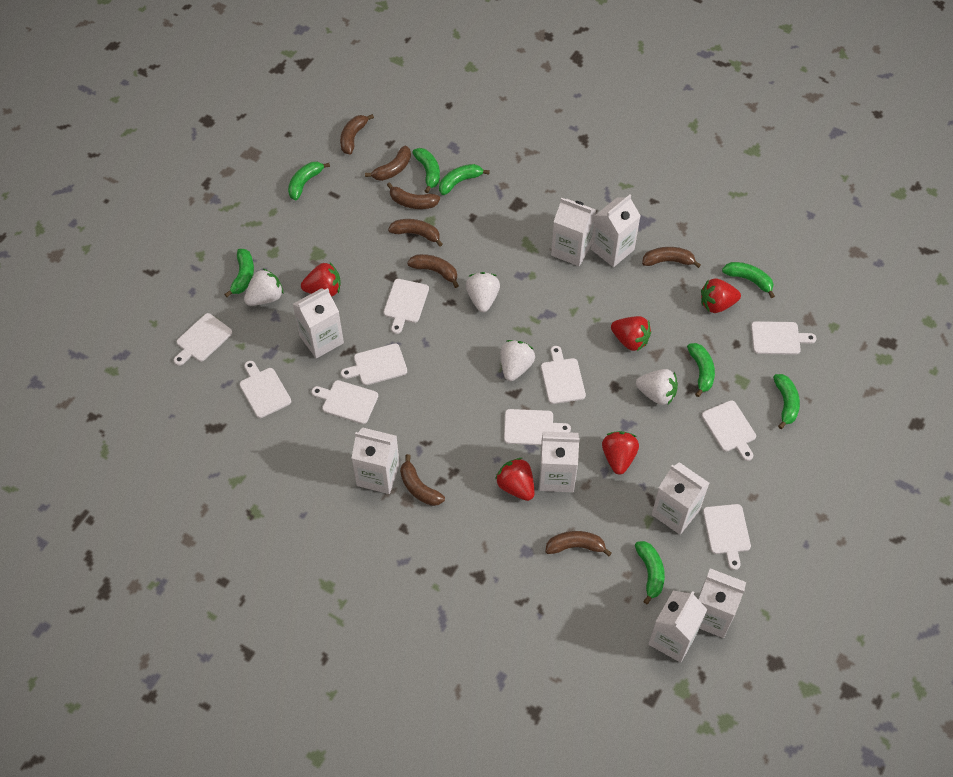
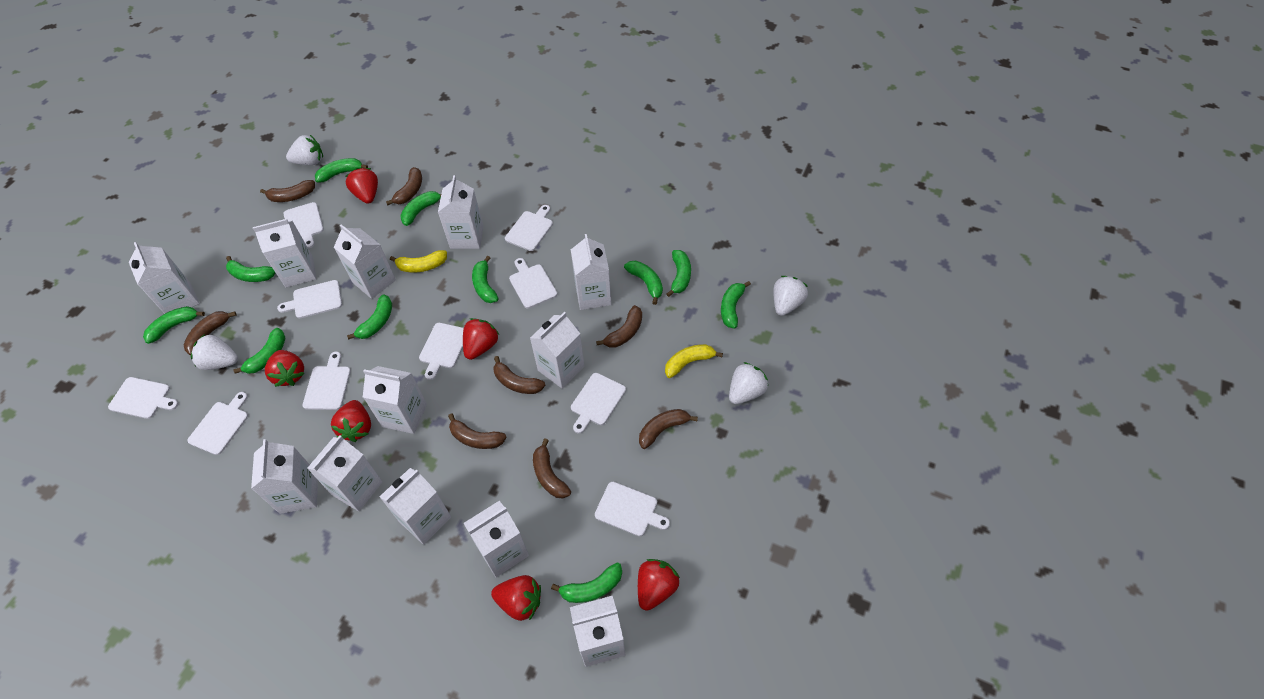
green banana: [225,249,254,297] [288,162,330,200] [412,148,440,193] [439,164,490,195] [635,541,665,604] [687,343,715,397] [722,262,775,298] [773,374,800,429] = 8 -> [143,306,205,344] [226,256,276,282] [233,328,285,374] [315,158,368,183] [347,294,392,339] [400,191,441,226] [472,256,499,303] [551,562,622,603] [624,261,663,305] [666,250,691,297] [721,281,751,329] = 11
red strawberry: [301,263,341,297] [495,458,535,501] [602,431,639,475] [611,316,651,351] [701,278,741,313] = 5 -> [265,350,305,387] [331,400,371,442] [346,168,378,204] [463,318,499,360] [491,575,541,621] [638,559,680,611] = 6
white carton: [293,288,344,358] [352,428,400,494] [539,431,580,492] [551,198,596,266] [591,195,641,267] [648,591,708,663] [652,462,709,535] [698,568,746,638] = 8 -> [129,242,200,314] [251,439,318,514] [253,219,317,288] [307,435,383,511] [334,224,396,299] [363,366,427,434] [380,468,451,545] [438,175,484,249] [463,501,529,577] [530,312,584,388] [570,596,625,667] [571,234,611,310] = 12
yellow banana: none = 0 -> [390,250,447,272] [665,344,723,378] = 2

